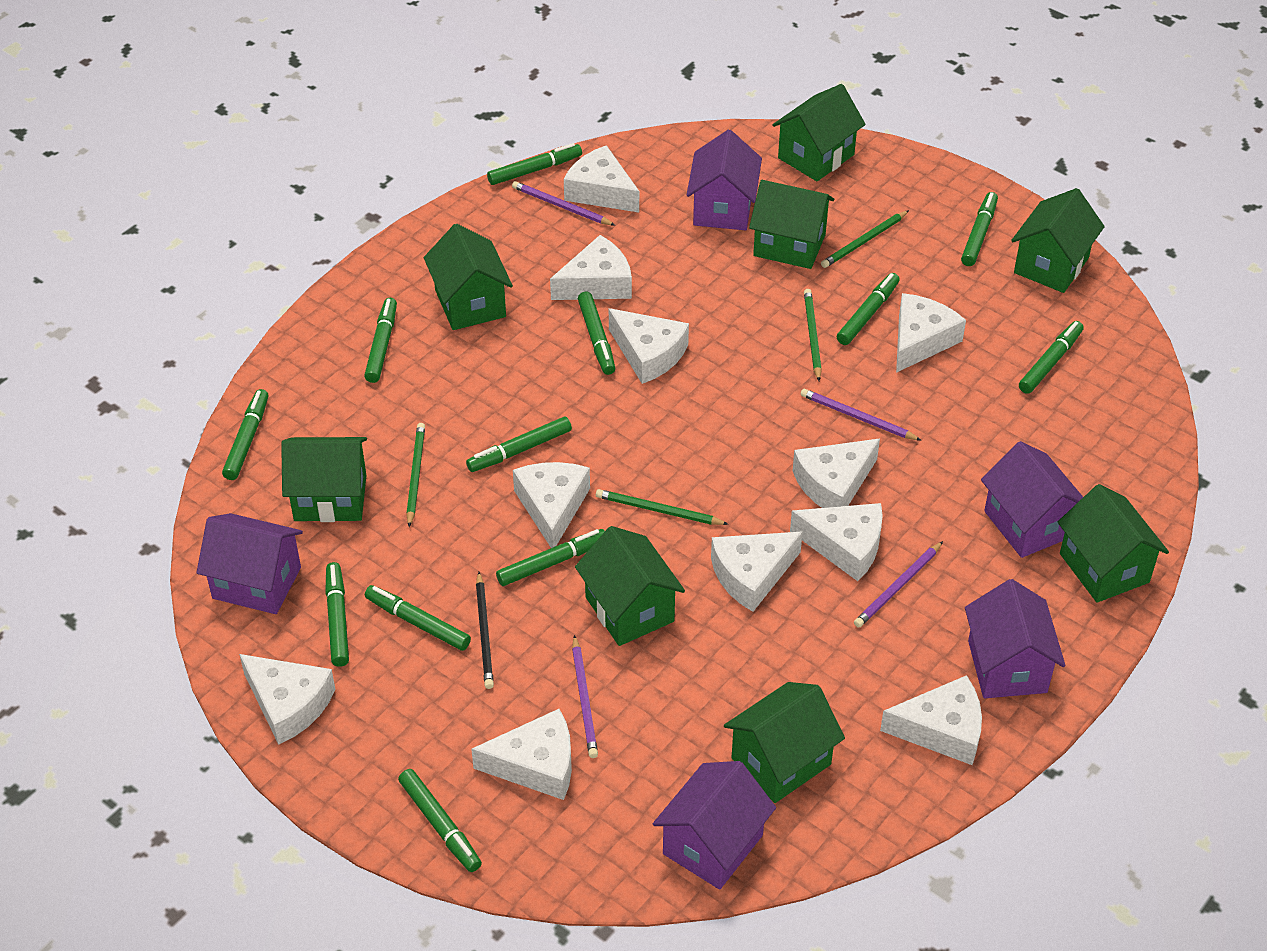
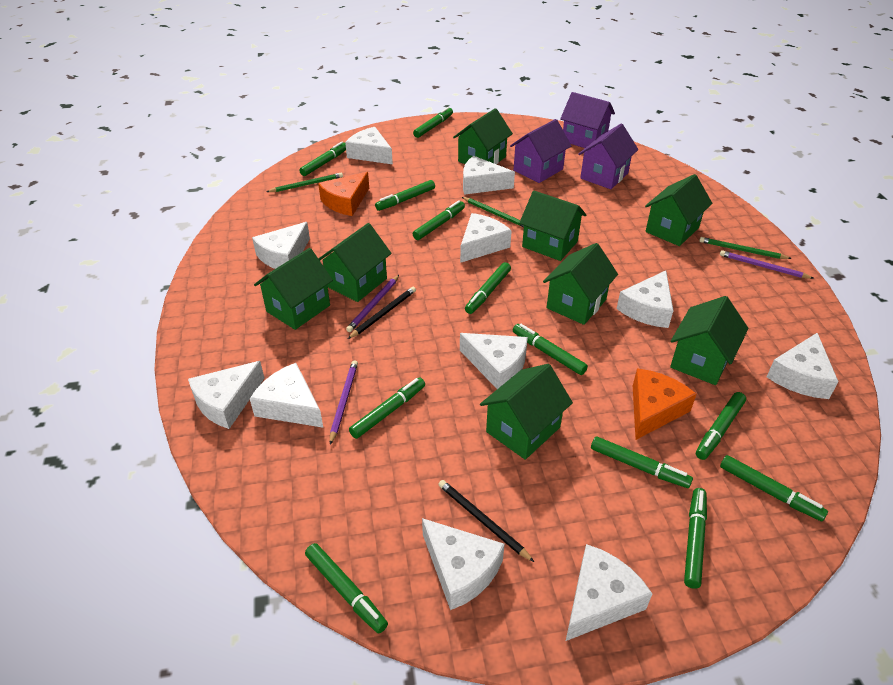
black pencil: [476,572,494,689] = 1 -> [348,287,416,339] [438,480,534,562] = 2
green pencil: [406,423,425,527] [596,489,728,525] [804,289,822,381] [821,210,909,268] = 4 -> [267,173,343,192] [462,197,524,228] [699,237,792,259] = 3
orange cheese: none = 0 -> [318,172,369,216] [633,368,697,440] = 2
purple house: [196,513,303,614] [653,761,776,890] [687,130,762,230] [965,579,1065,698] [981,441,1083,558] = 5 -> [510,119,571,183] [560,92,615,148] [578,124,638,189] = 3
purple pencil: [512,181,616,226] [572,635,598,758] [801,389,922,441] [854,541,943,628] = 4 -> [330,360,358,445] [346,275,399,332] [720,250,814,279] = 3

